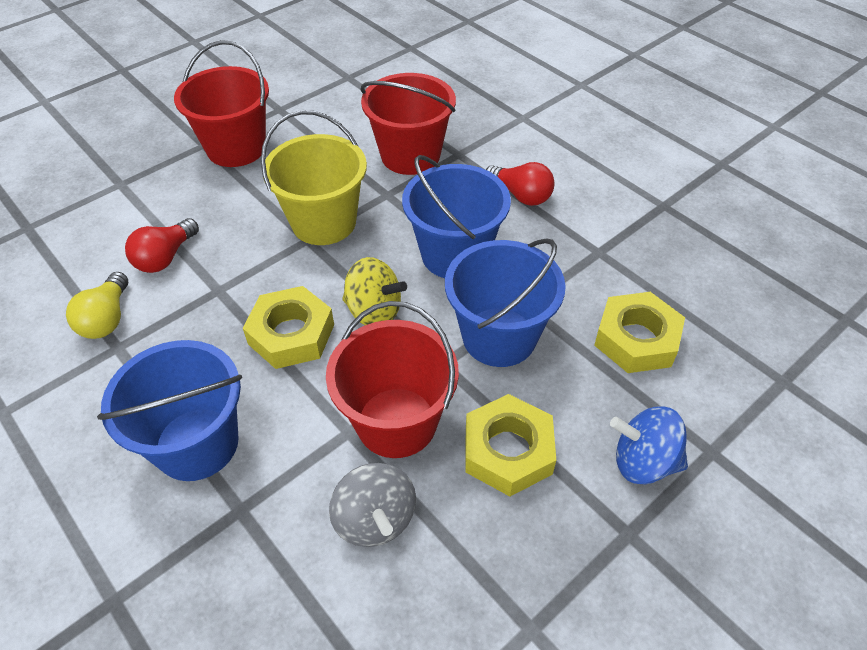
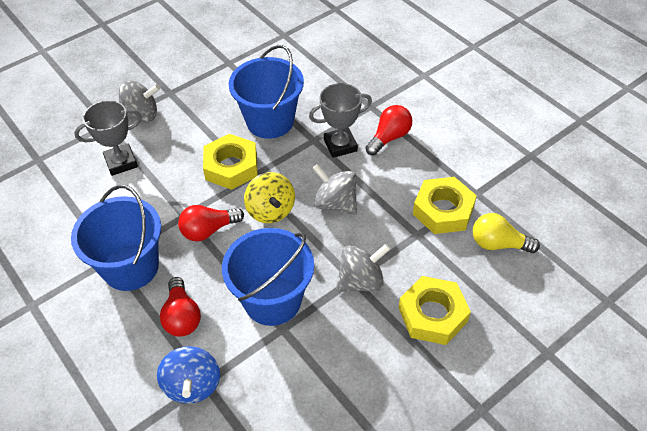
grey spinning top: [329,463,416,547] = 1 -> [119,80,160,122] [312,164,357,215] [336,244,390,292] = 3
grey trophy: none = 0 -> [74,100,142,176] [309,83,372,158] = 2
red bucket: [174,40,269,167] [326,301,459,458] [360,73,456,175] = 3 -> none = 0
red light bulb: [125,218,199,273] [486,162,555,206] = 2 -> [160,277,201,337] [178,205,244,241] [366,105,412,155] = 3
yellow bucket: [261,110,367,245] = 1 -> none = 0

